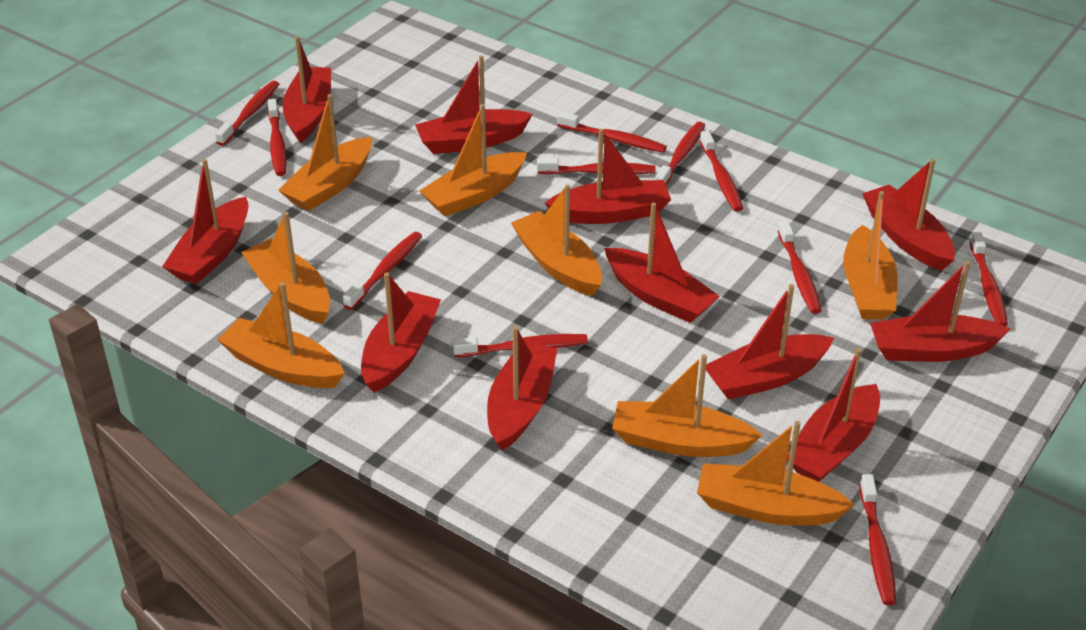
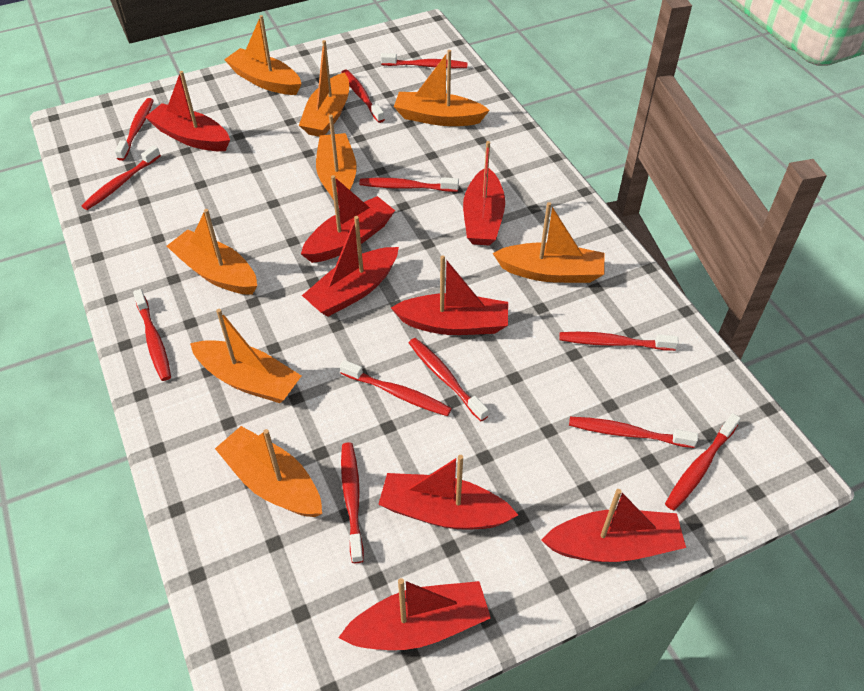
red boat: [162,159,249,284] [283,36,331,143] [361,272,441,393] [415,55,533,154] [487,326,557,451] [545,129,671,224] [604,202,720,323] [706,284,834,400] [787,348,880,482] [862,159,955,271] [870,261,1010,362] = 11 -> [145,71,230,151] [301,175,395,263] [302,216,399,317] [338,578,491,650] [378,455,518,530] [391,256,508,335] [463,141,505,245] [541,489,686,562] = 8
red toothbrush: [215,81,279,146] [268,99,287,176] [343,232,422,310] [452,334,588,357] [537,158,656,174] [557,111,667,153] [655,122,705,185] [700,131,743,212] [778,221,821,314] [859,474,896,605] [970,232,1008,326] = 11 -> [81,145,161,210] [115,98,154,161] [133,289,171,381] [340,360,452,416] [341,70,385,123] [341,442,364,563] [359,177,459,192] [381,53,468,68] [409,338,488,421] [559,332,679,351] [569,417,698,448] [665,413,741,511] = 12

